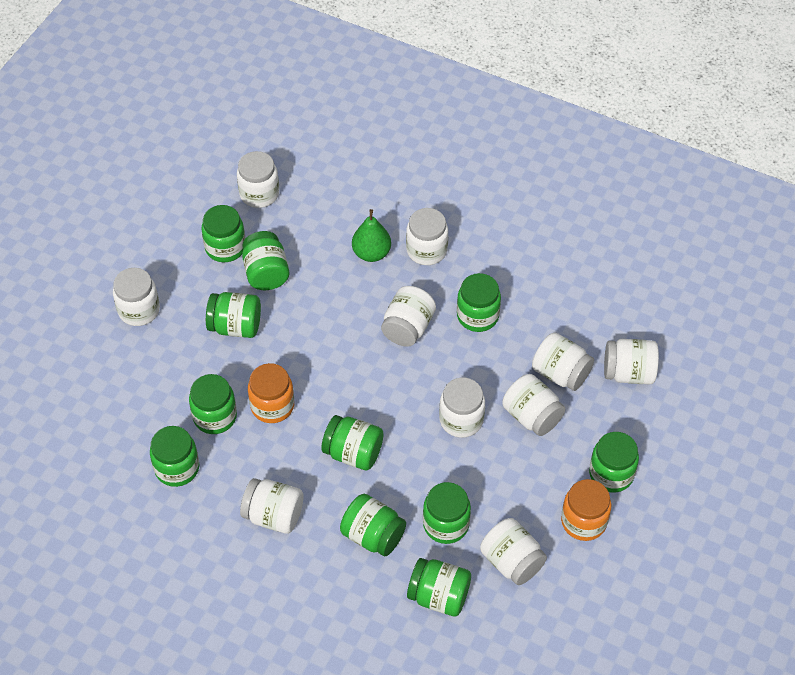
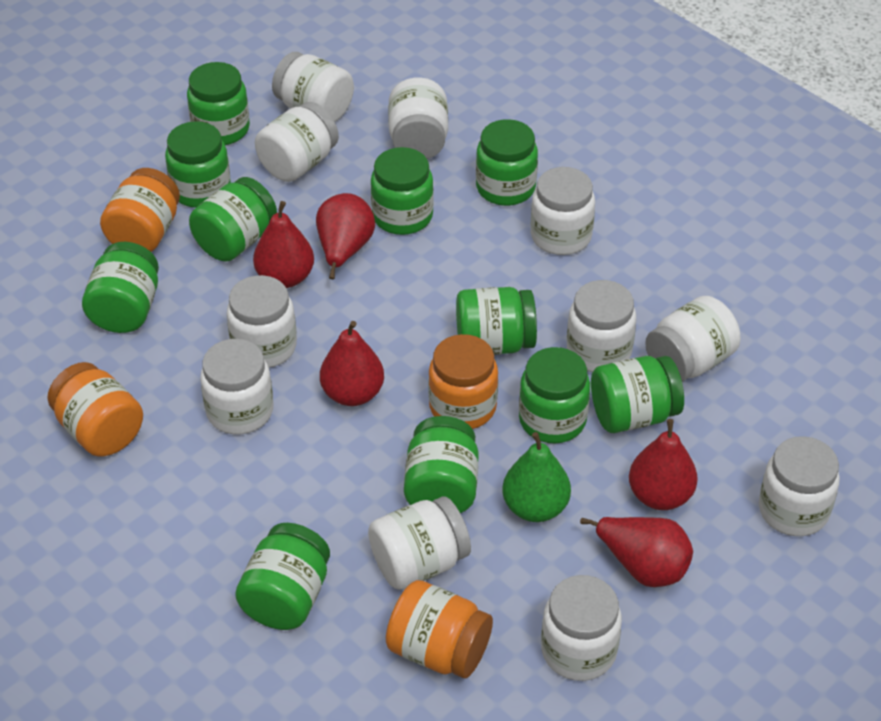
orange jar: [248,363,294,423] [561,479,611,541] = 2 -> [47,362,143,457] [100,168,180,252] [386,580,493,678] [428,334,498,429] = 4
red pear: none = 0 -> [253,201,314,288] [316,193,375,279] [320,321,384,406] [580,517,693,587] [629,419,698,510] = 5
white jar: [113,268,160,326] [237,151,279,208] [240,478,304,534] [381,286,436,347] [406,208,448,265] [439,378,485,438] [480,518,547,585] [502,374,565,436] [532,333,594,391] [604,339,659,384] = 10 -> [200,339,273,434] [227,275,297,368] [255,102,339,182] [272,52,354,122] [368,496,471,590] [388,77,448,159] [531,167,595,255] [541,575,622,681] [567,280,636,372] [645,296,740,382] [759,436,840,536] = 11

